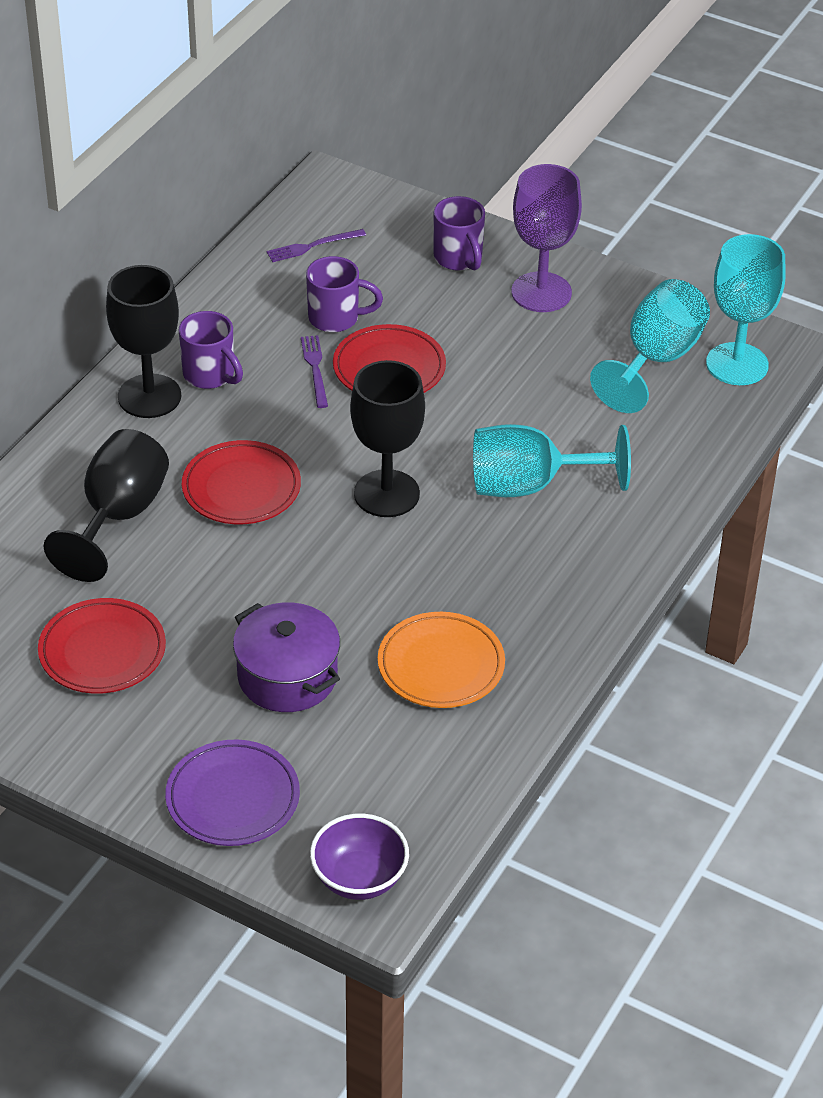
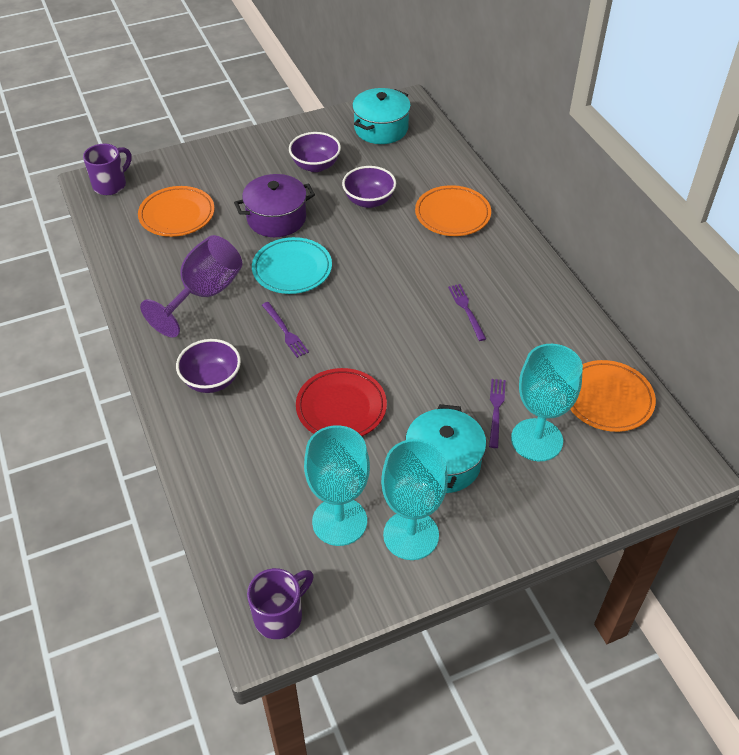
black goblet: [44,429,169,582] [106,265,181,418] [350,360,425,517] = 3 -> none = 0
orange plate: [378,612,505,708] = 1 -> [138,186,215,237] [415,185,491,236] [570,360,656,432] = 3
purple bowl: [310,814,409,900] = 1 -> [176,339,241,393] [289,132,341,172] [342,166,396,208] = 3
purple fork: [267,229,366,262] [301,335,328,408] = 2 -> [262,302,309,358] [448,284,486,341] [489,379,506,448] = 3
purple mug: [179,311,243,389] [306,256,383,332] [434,196,485,271] = 3 -> [83,144,132,195] [247,568,314,639] = 2
purple plate: [165,740,300,846] = 1 -> none = 0
red plate: [38,598,166,694] [182,440,301,524] [333,324,446,393] = 3 -> [296,368,387,436] = 1
turquoise plate: none = 0 -> [252,237,332,294] = 1
turquoise pot: none = 0 -> [352,88,411,144] [405,404,486,493] = 2

